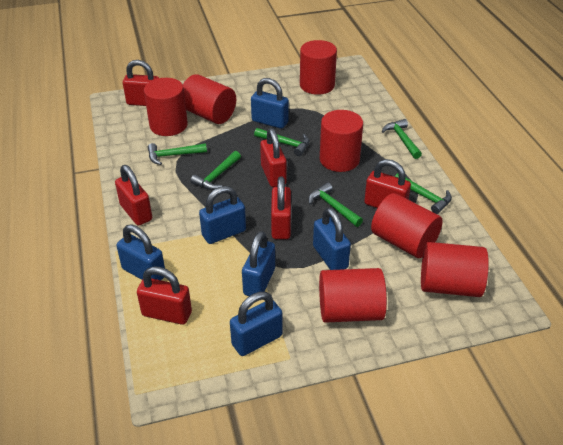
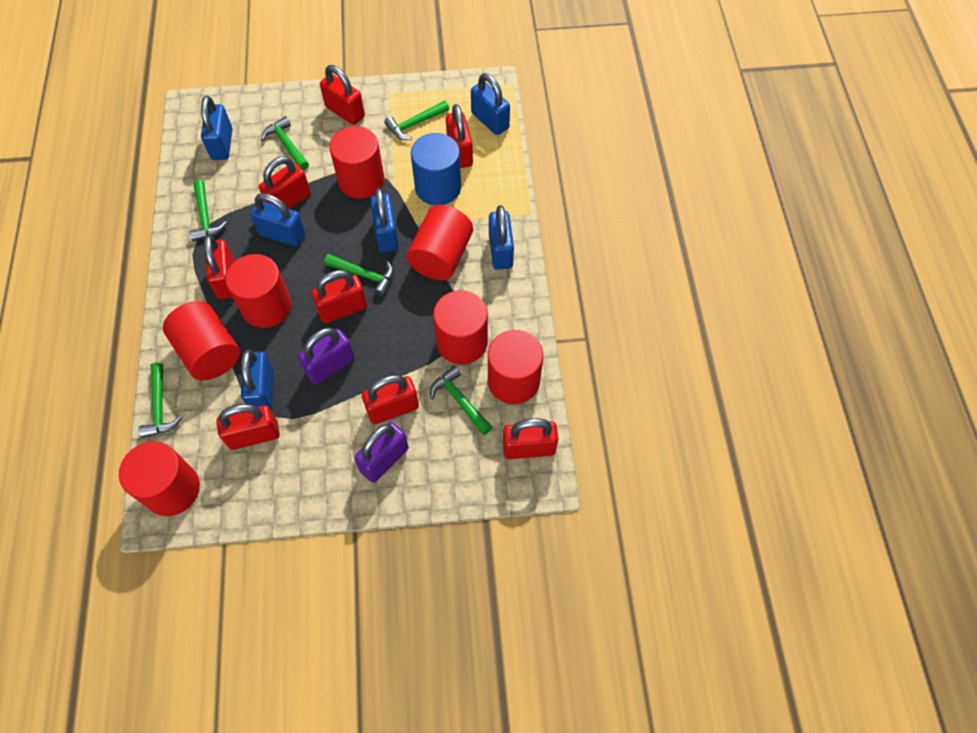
blue cylinder: none = 0 -> [411,133,461,205] = 1
purple padlock: none = 0 -> [298,327,354,385] [354,422,409,483] = 2
red padlock: [115,165,152,226] [123,60,159,106] [137,267,192,325] [260,128,287,187] [271,176,291,239] [364,159,411,208] = 6 -> [204,235,235,299] [216,404,280,450] [259,156,311,209] [312,270,367,323] [320,65,365,125] [362,375,419,424] [446,104,473,168] [503,418,558,459] = 8

